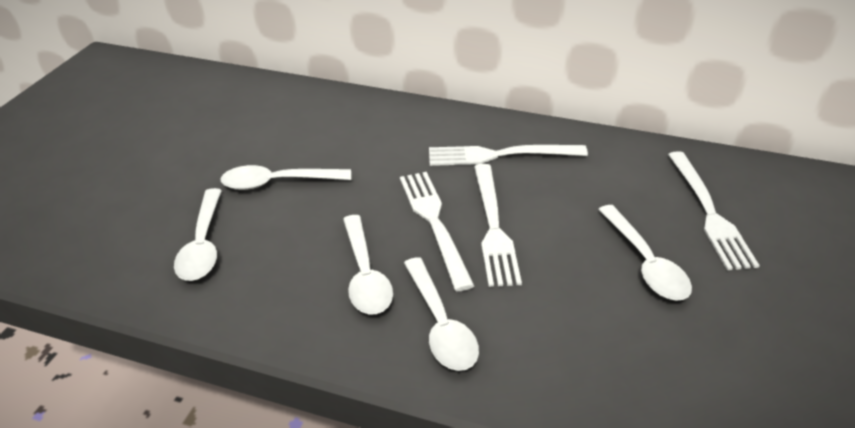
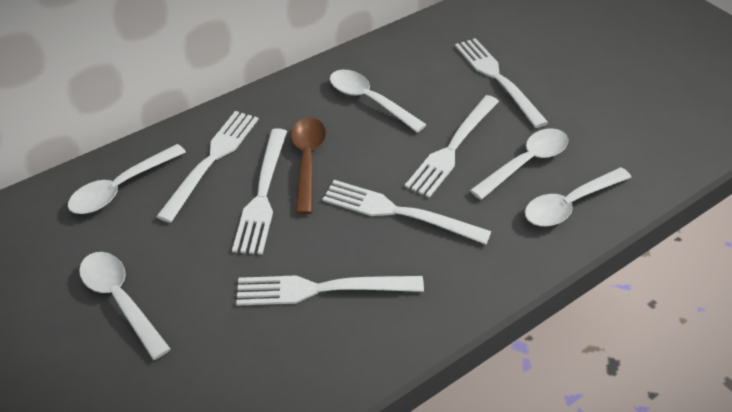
brown spoon: none = 0 -> [291,117,326,214] = 1
white fork: [400,172,474,291] [429,145,588,166] [474,164,522,287] [668,151,760,270] = 4 -> [156,111,259,223] [232,128,287,255] [236,275,424,306] [322,180,492,244] [405,95,499,198] [455,38,549,128] = 6

